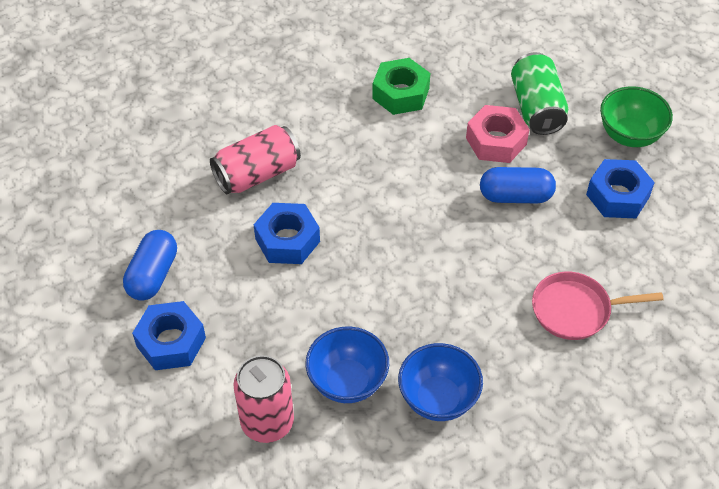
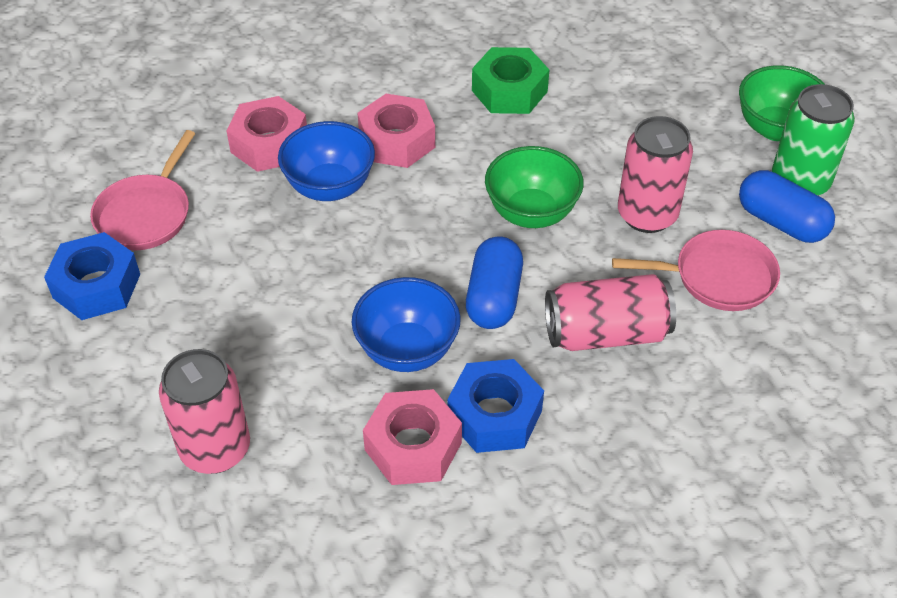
blue nut: [132,301,206,370] [254,203,320,264] [586,159,655,218] = 3 -> [44,232,140,320] [447,359,544,453] = 2
green bowl: [600,86,673,147] = 1 -> [485,146,584,228] [739,65,824,141] = 2
pink can: [210,125,301,194] [233,355,294,443] = 2 -> [159,349,250,474] [545,274,676,351] [618,116,693,233] = 3
pink nut: [466,105,530,163] = 1 -> [226,96,307,172] [357,94,435,168] [363,389,462,485] = 3
pink pan: [532,271,664,340] = 1 -> [90,130,195,251] [612,230,780,311] = 2

